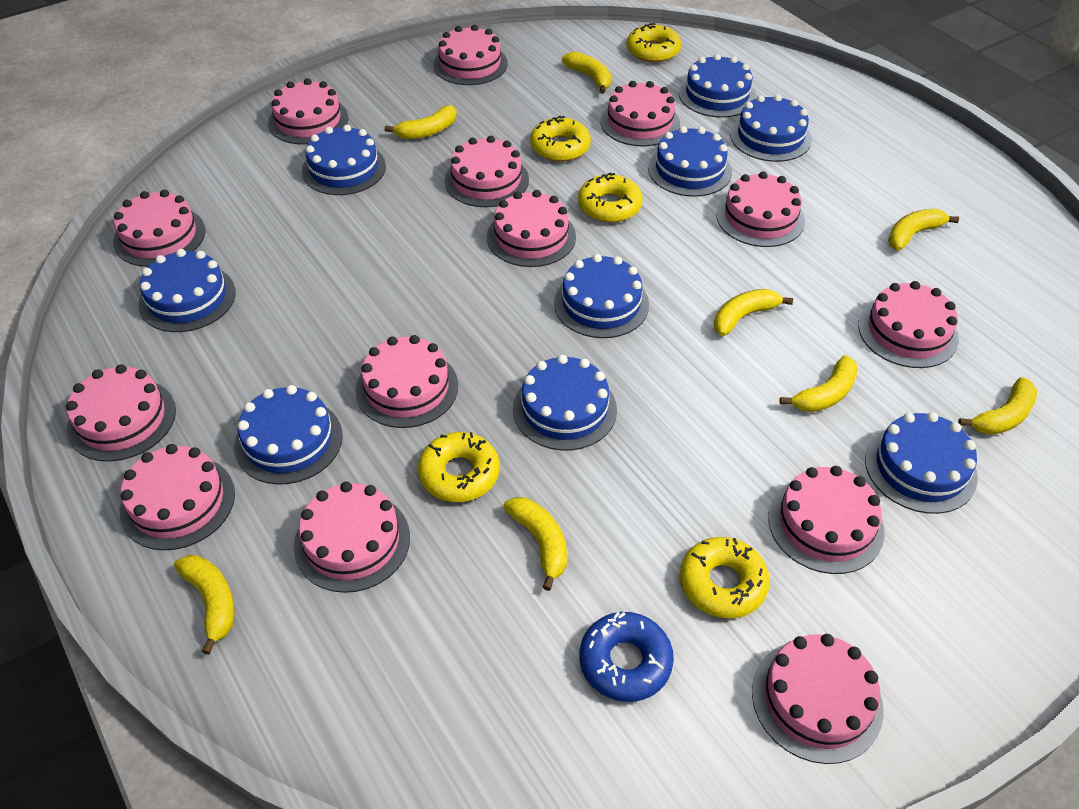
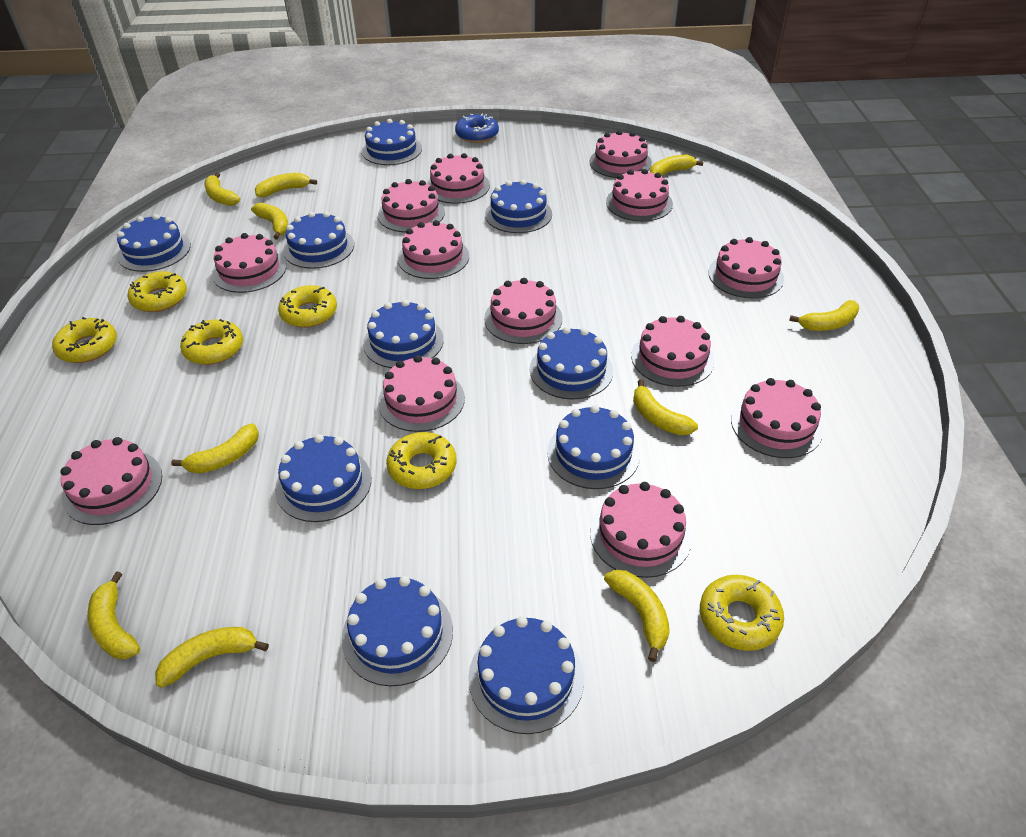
blue cake: [138,249,236,332] [234,385,343,485] [302,125,386,195] [513,355,617,451] [554,254,649,338] [648,126,732,197] [679,54,756,118] [730,94,812,162] [865,412,978,514] = 9 -> [117,214,191,272] [275,434,371,522] [283,212,354,269] [341,576,453,686] [362,119,422,165] [363,300,444,368] [468,616,584,734] [485,180,552,233] [530,327,613,400] [547,405,640,489] = 10
pink cake: [66,364,176,462] [113,190,205,267] [120,444,235,550] [268,78,348,145] [294,482,410,593] [355,335,458,428] [433,25,508,85] [444,136,529,207] [487,190,576,267] [600,81,680,146] [716,171,805,247] [752,634,884,764] [768,466,885,574] [858,281,959,368] = 14 -> [60,437,162,525] [212,233,286,293] [378,179,445,232] [378,355,465,432] [398,220,469,279] [426,153,490,204] [484,278,562,344] [590,130,652,178] [590,482,692,578] [606,169,673,221] [631,316,715,387] [708,237,784,298] [731,378,823,458] = 13
yellow banana: [174,555,234,655] [385,105,457,139] [503,497,567,591] [562,52,611,94] [714,289,793,336] [779,355,858,412] [888,209,959,250] [958,377,1037,435] = 8 -> [87,571,140,659] [155,627,269,688] [171,424,259,474] [204,172,240,206] [251,203,289,240] [255,173,317,197] [604,570,670,662] [633,379,698,435] [650,155,704,177] [789,300,859,331] = 10
yellow donut: [418,432,500,502] [530,116,591,162] [578,173,643,223] [627,23,681,63] [680,537,770,618] = 5 -> [52,317,117,363] [127,271,187,312] [180,319,243,365] [278,285,337,328] [386,432,456,489] [700,575,784,651] = 6

